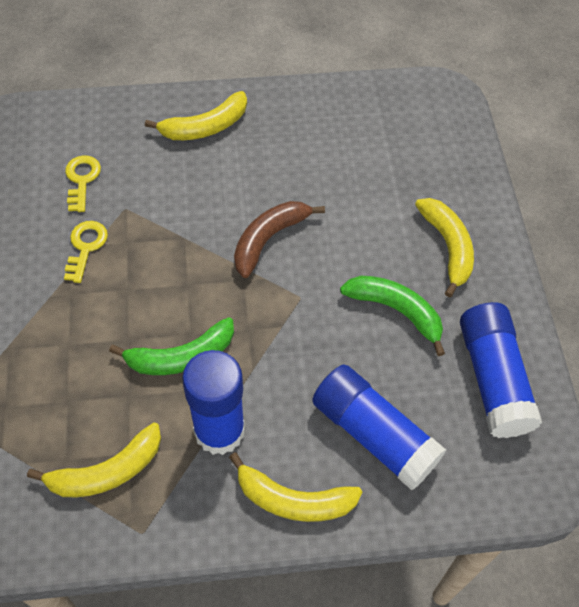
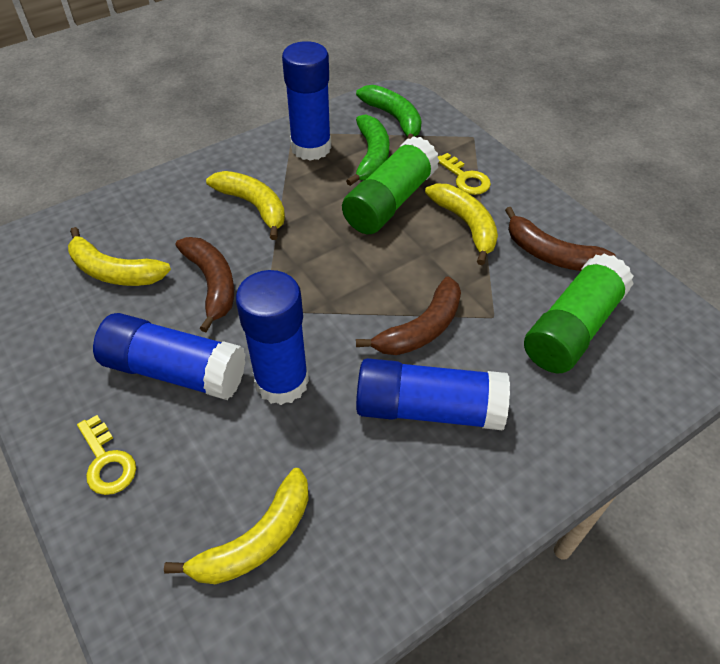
blue glue stick: [182,350,245,455] [312,364,446,490] [460,302,542,438] = 3 -> [93,313,246,400] [236,270,309,405] [282,41,331,161] [356,358,510,430] = 4
brown banana: [234,201,325,278] = 1 -> [176,237,234,332] [356,276,461,355] [505,207,616,271] = 3
green glue stick: none = 0 -> [342,136,439,234] [524,253,634,373] = 2

